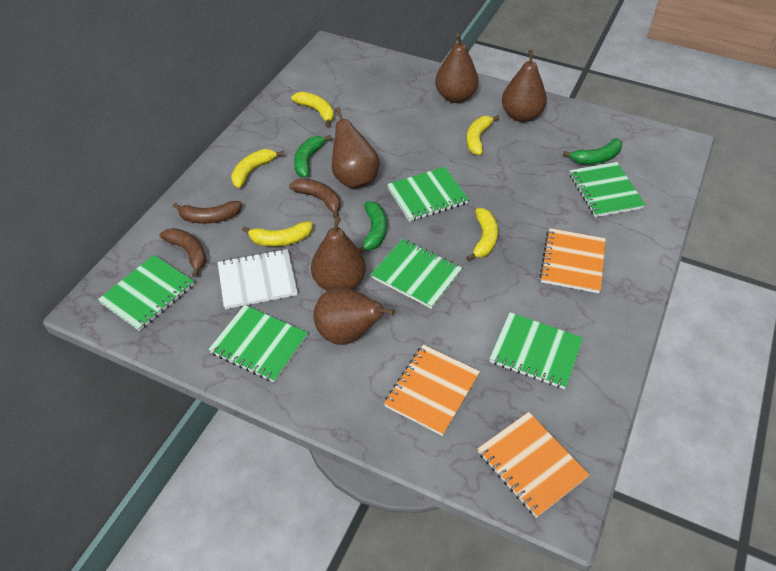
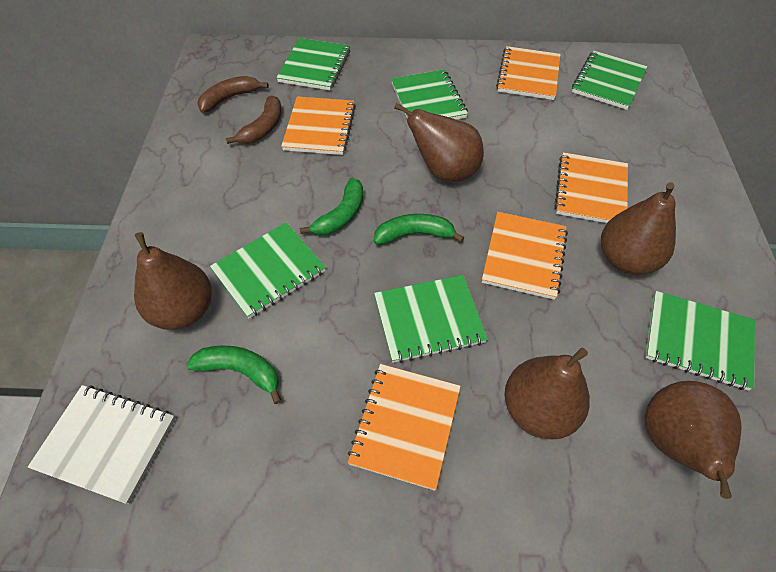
brown banana: [159,228,206,277] [173,201,242,224] [289,178,341,219] = 3 -> [197,76,269,113] [226,95,282,144] = 2
orange notebook: [384,345,480,436] [478,412,589,518] [539,228,606,293] = 3 -> [281,97,356,155] [348,364,461,491] [482,212,568,300] [496,46,561,100] [555,152,628,223] = 5
yellow banana: [231,149,284,188] [242,221,313,247] [291,92,334,127] [466,115,500,155] [466,208,498,261] = 5 -> none = 0

